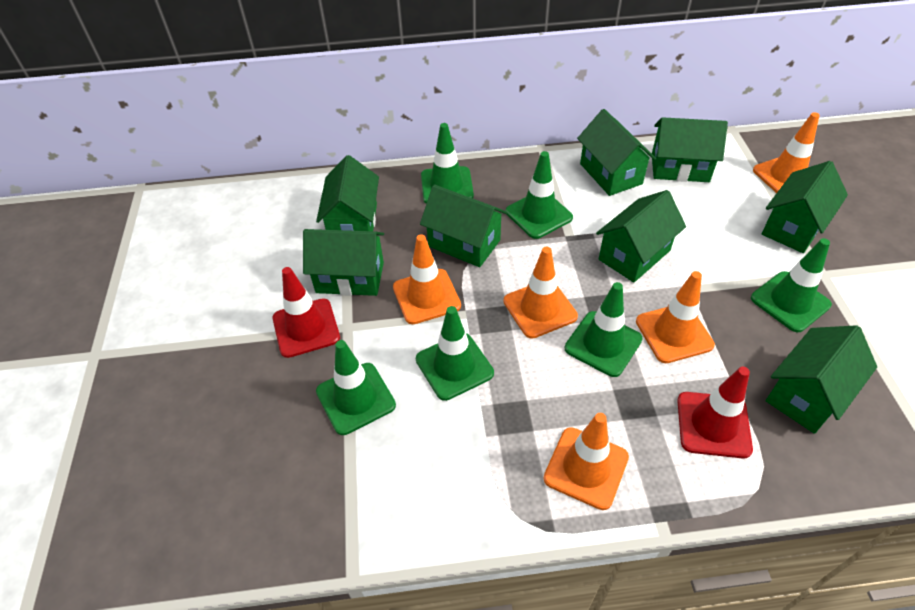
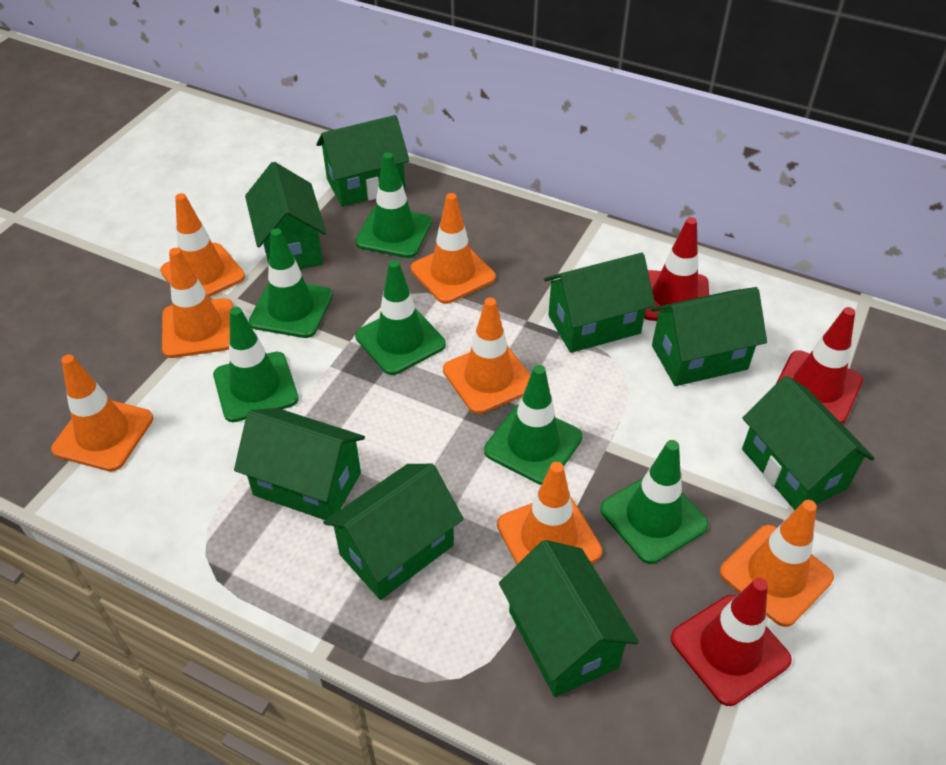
orange traffic cone: [393,234,461,324] [504,247,578,339] [543,413,629,510] [636,271,715,363] [753,112,820,193] = 5 -> [51,354,153,472] [160,193,245,297] [162,248,233,358] [411,193,496,304] [443,297,531,414] [497,462,602,564] [720,500,834,627] = 7
red traffic cone: [273,267,340,358] [677,367,753,459] = 2 -> [644,217,709,321] [671,578,792,706] [775,307,863,424] = 3

